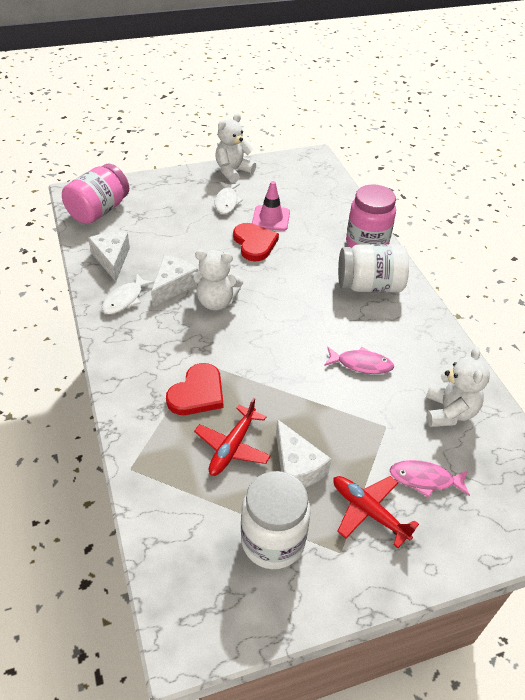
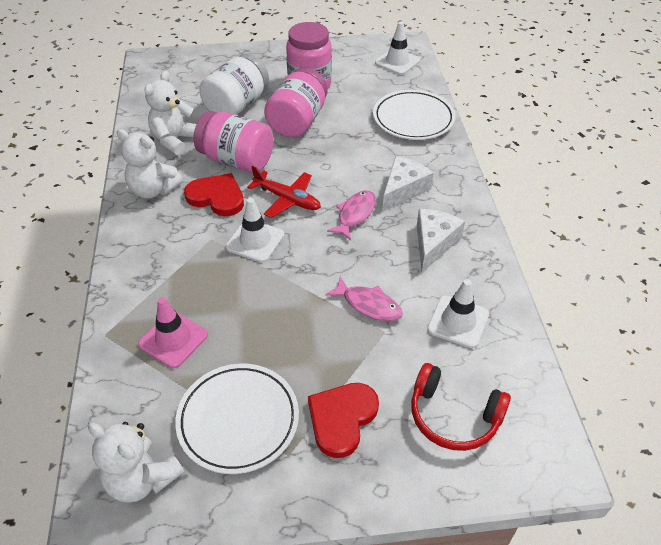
pink jar: [62,164,129,224] [346,184,396,248] = 2 -> [194,111,274,173] [264,67,327,137] [286,22,332,90] = 3
red headphones: none = 0 -> [411,363,511,451] = 1
red plane: [194,398,271,476] [333,476,419,548] = 2 -> [247,166,321,218] = 1
white cheese: [88,232,130,282] [151,255,198,307] [276,419,331,488] = 3 -> [382,156,433,212] [417,209,465,272] = 2
white fish: [102,274,154,314] [215,182,243,214] = 2 -> none = 0
white jar: [241,471,311,569] [338,244,409,293] = 2 -> [199,54,269,115] = 1
white plate: none = 0 -> [175,364,299,474] [373,90,456,140] = 2
white traffic cone: none = 0 -> [226,198,284,262] [375,22,420,75] [427,279,489,348] = 3

